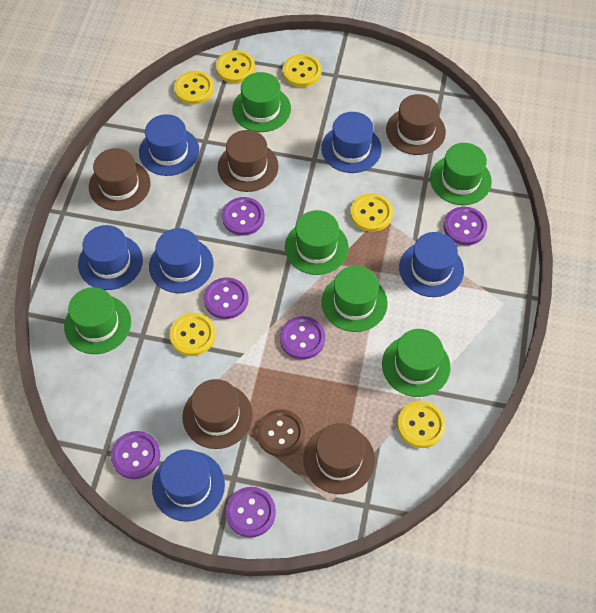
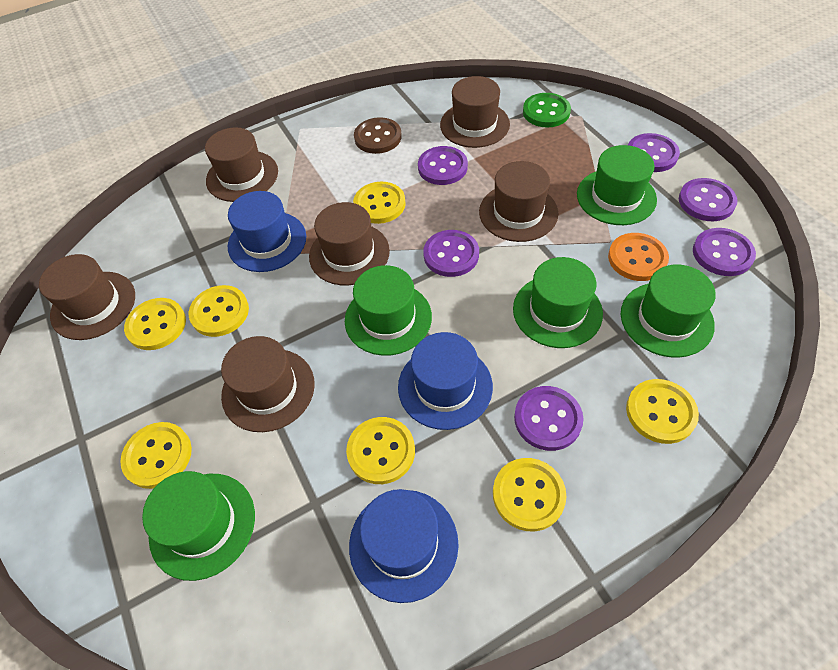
blue hat: [78,225,143,290] [139,114,199,176] [149,228,214,293] [152,449,225,522] [321,112,382,173] [399,232,464,297] = 6 -> [228,191,306,272] [349,489,459,603] [398,332,493,430] = 3
brown hat: [89,148,151,211] [182,379,253,449] [218,130,279,192] [303,423,375,494] [386,94,446,155] = 5 -> [39,254,135,340] [205,127,278,202] [221,336,315,432] [309,202,390,285] [440,76,510,148] [479,161,558,242] = 6
green button: none = 0 -> [523,93,571,128] = 1
green hat: [64,287,131,354] [232,72,291,132] [285,210,349,275] [322,266,388,332] [382,329,450,397] [430,143,492,205] = 6 -> [142,471,255,581] [345,265,432,356] [513,257,603,348] [577,145,657,225] [621,264,716,358] = 5
orange button: none = 0 -> [608,233,669,281] = 1
yellow button: [170,313,216,356] [174,71,214,105] [216,50,255,83] [283,54,322,87] [350,193,393,232] [397,401,446,448] = 6 -> [120,422,192,489] [124,298,186,350] [189,285,249,337] [346,417,415,484] [353,182,406,224] [493,458,566,531] [626,379,699,444] = 7

